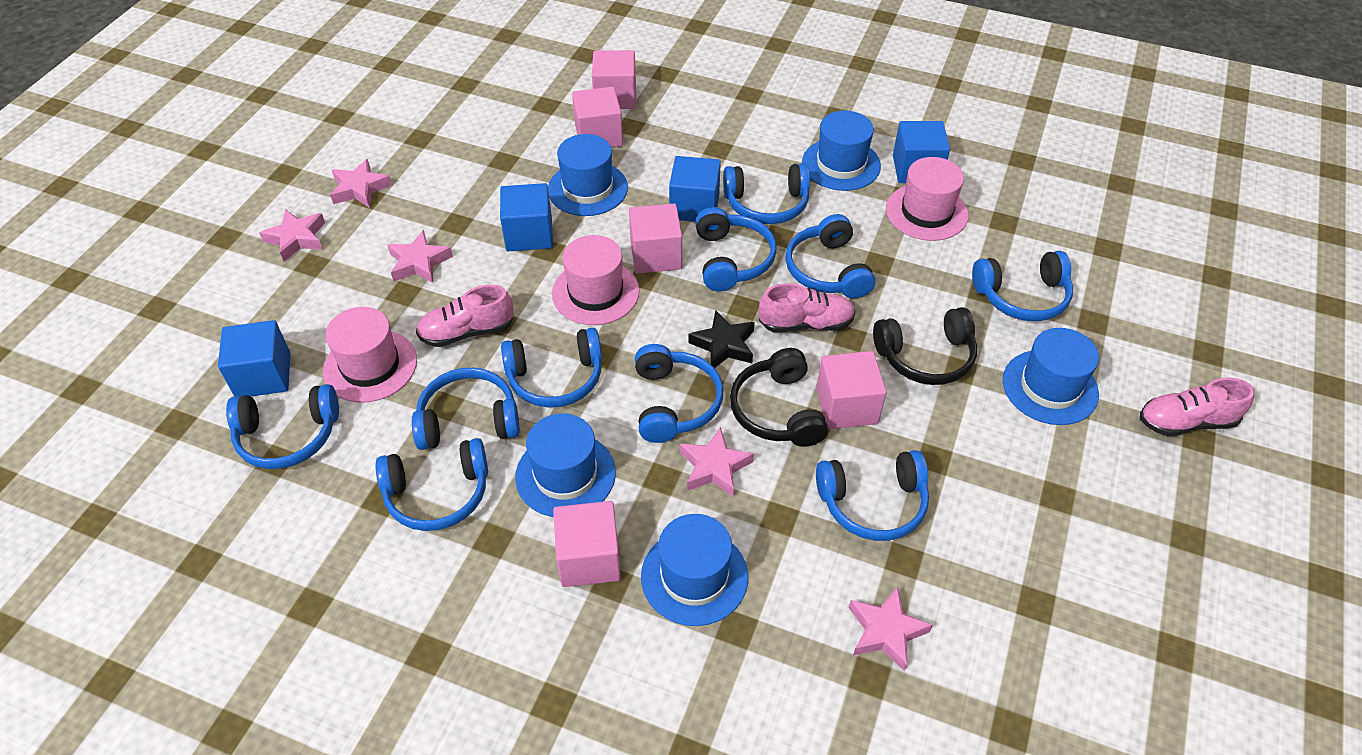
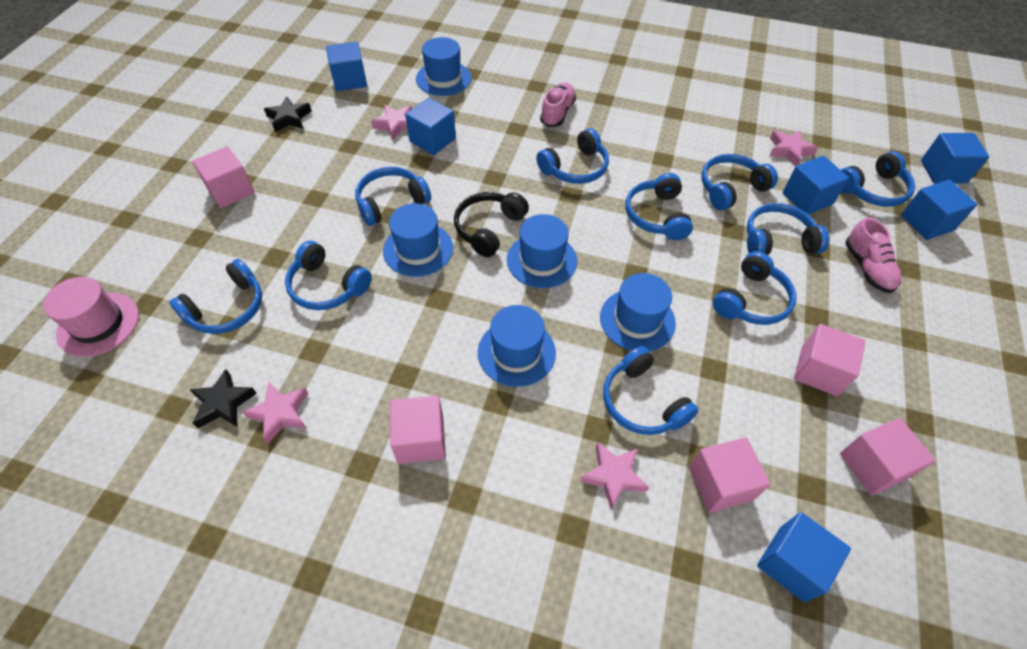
black headphones: [730,348,828,447] [873,307,977,385] = 2 -> [454,192,529,257] = 1
black star: [688,310,755,368] = 1 -> [189,369,257,428] [264,96,312,132] = 2
blue cube: [218,320,291,397] [500,183,553,251] [669,156,721,222] [893,121,950,183] = 4 -> [326,41,367,91] [405,98,456,155] [757,512,851,602] [783,156,849,215] [901,180,977,240] [921,133,989,183] = 6
pink hat: [323,307,417,403] [552,235,640,325] [886,157,968,241] = 3 -> [43,277,139,357] = 1
pink shoe: [416,285,514,347] [759,283,856,332] [1140,378,1255,436] = 3 -> [540,82,576,127] [845,217,901,293] = 2
pink star: [260,209,325,262] [330,159,392,208] [387,230,453,283] [680,427,754,497] [848,586,933,672] = 5 -> [243,382,308,444] [371,105,412,141] [580,442,649,511] [769,130,818,166] = 4

